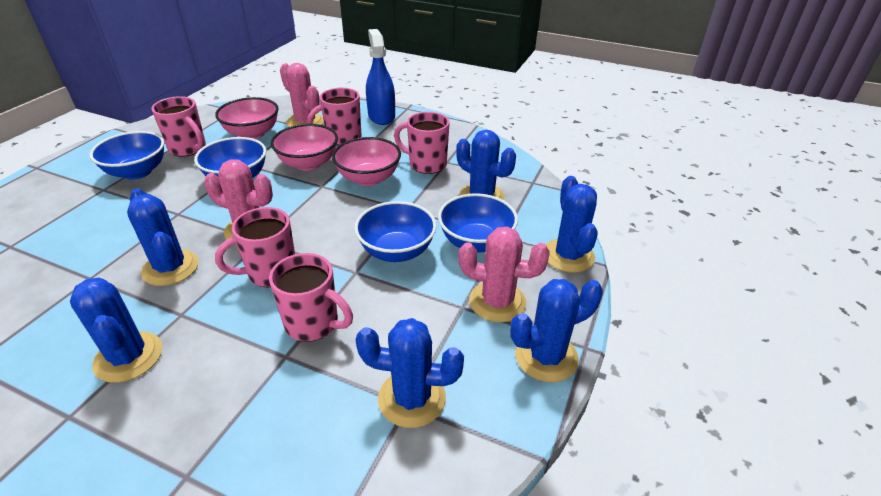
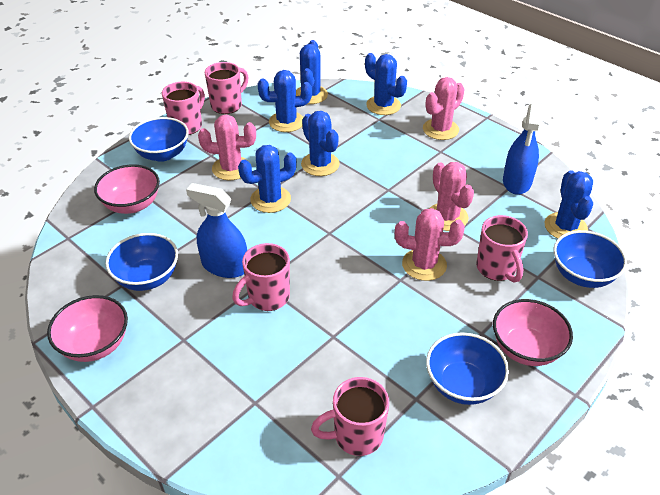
blue spray bottle: [366,29,395,125] = 1 -> [186,183,247,278] [503,103,542,195] = 2
pink cactus: [204,159,273,239] [280,63,324,127] [458,227,550,323] = 3 -> [198,115,256,180] [395,208,465,281] [423,77,465,140] [429,162,474,231] = 4

